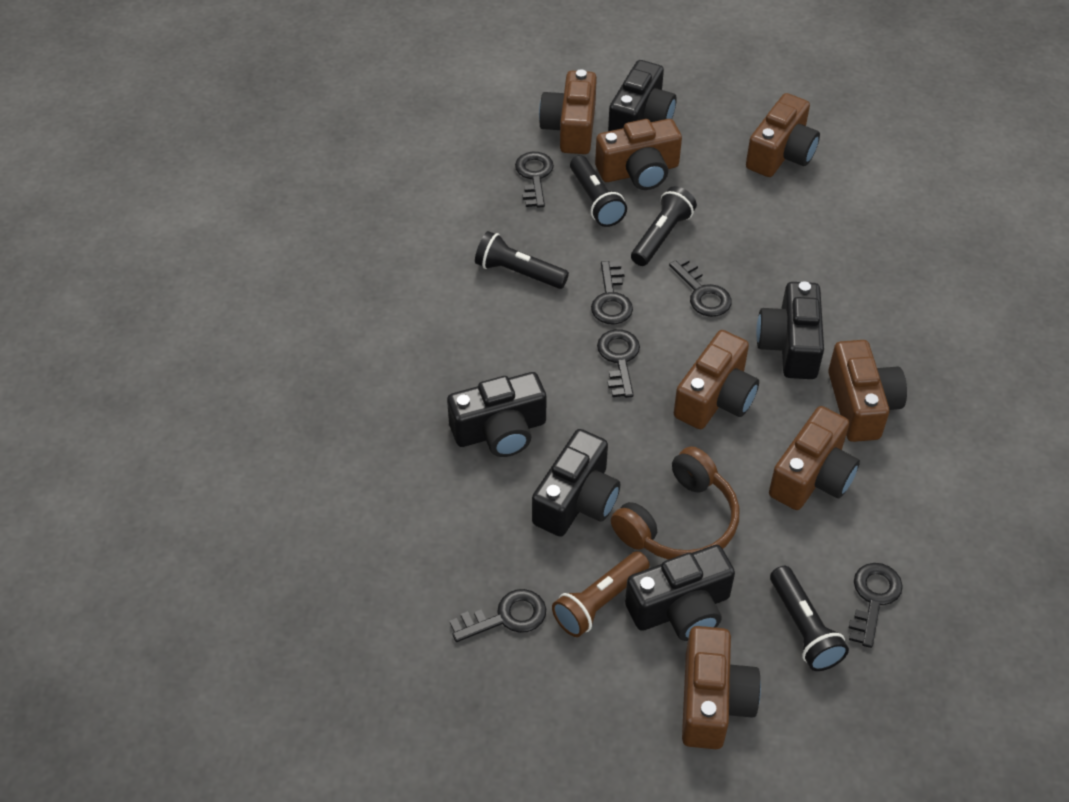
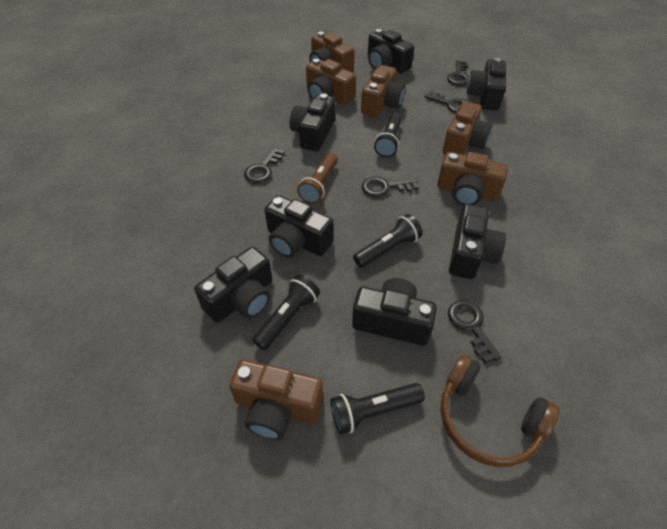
black camera: [447,372,546,457] [532,429,620,537] [608,60,677,131] [625,545,735,641] [756,281,824,379] = 5 -> [194,247,272,323] [265,195,333,258] [290,93,335,151] [352,278,437,346] [368,29,414,74] [449,204,506,279] [467,58,506,111] = 7
black key: [450,589,546,642] [515,152,554,208] [591,261,633,325] [597,329,640,398] [669,257,732,317] [849,563,903,648] = 6 -> [244,147,285,183] [362,177,419,197] [425,91,468,113] [447,60,469,86] [448,300,501,363] = 5
brown camera: [539,69,597,154] [595,119,682,190] [674,330,759,429] [682,626,761,749] [746,93,820,177] [769,406,860,510] [828,340,907,442] = 7 -> [229,359,323,440] [306,59,356,105] [309,32,355,72] [361,65,405,117] [437,152,508,206] [443,101,492,155] = 6

